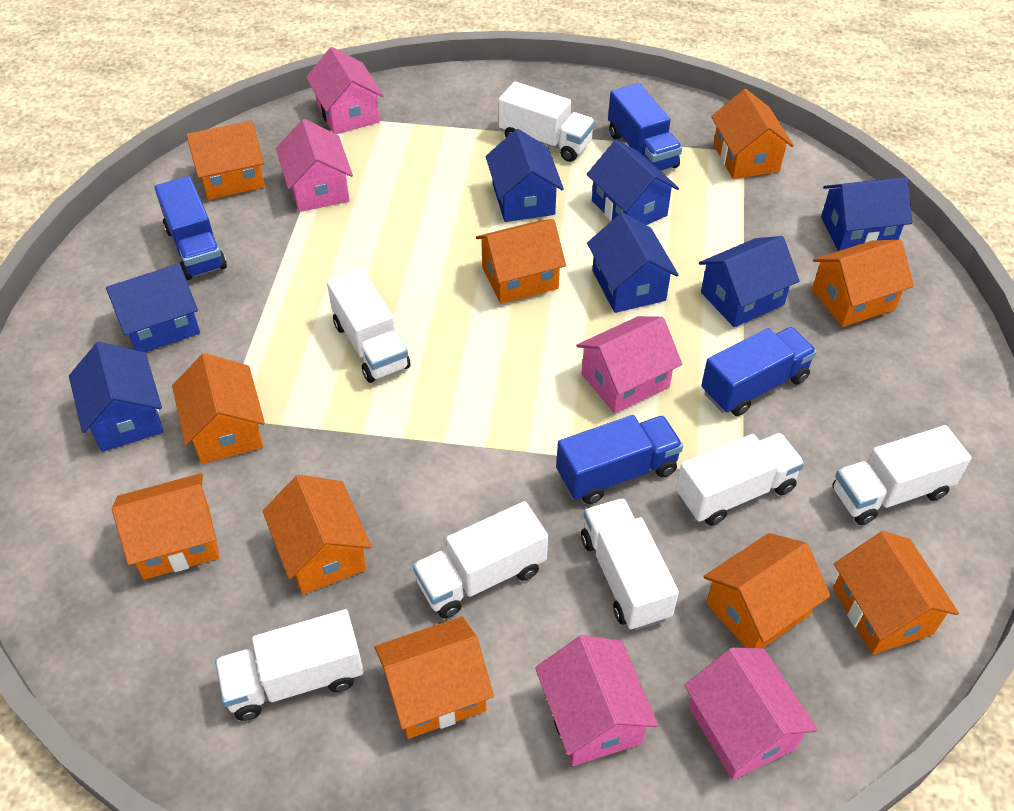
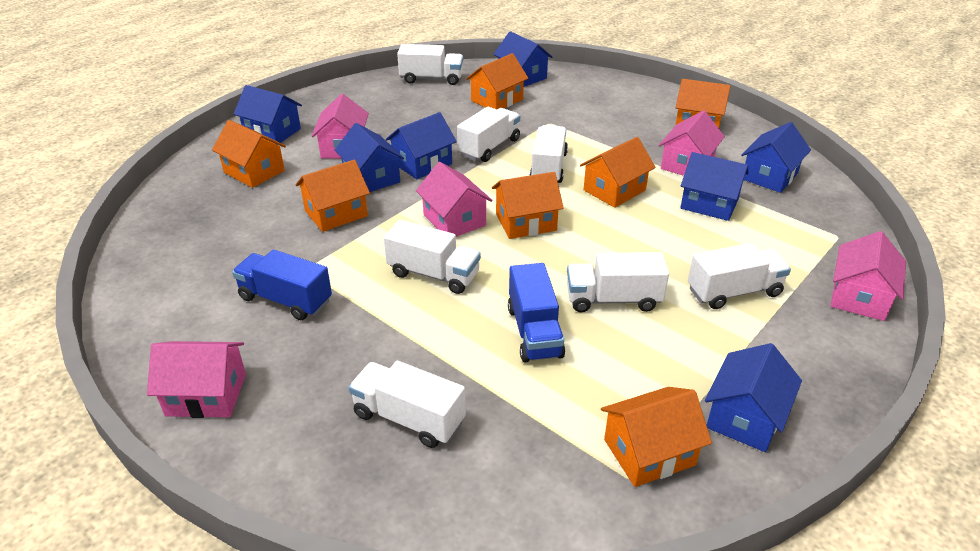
blue truck: [154,176,227,280] [556,415,683,504] [608,83,682,171] [701,327,817,416] = 4 -> [232,249,332,320] [508,263,565,362] = 2
orange house: [112,473,219,580] [172,353,265,464] [186,120,265,200] [262,475,372,595] [375,617,494,739] [476,219,566,304] [703,533,831,648] [711,89,794,179] [812,240,914,327] [833,531,959,655] = 10 -> [212,120,286,188] [296,160,370,232] [466,53,528,109] [492,172,564,239] [580,137,656,208] [601,387,712,487] [675,79,731,128] = 7

